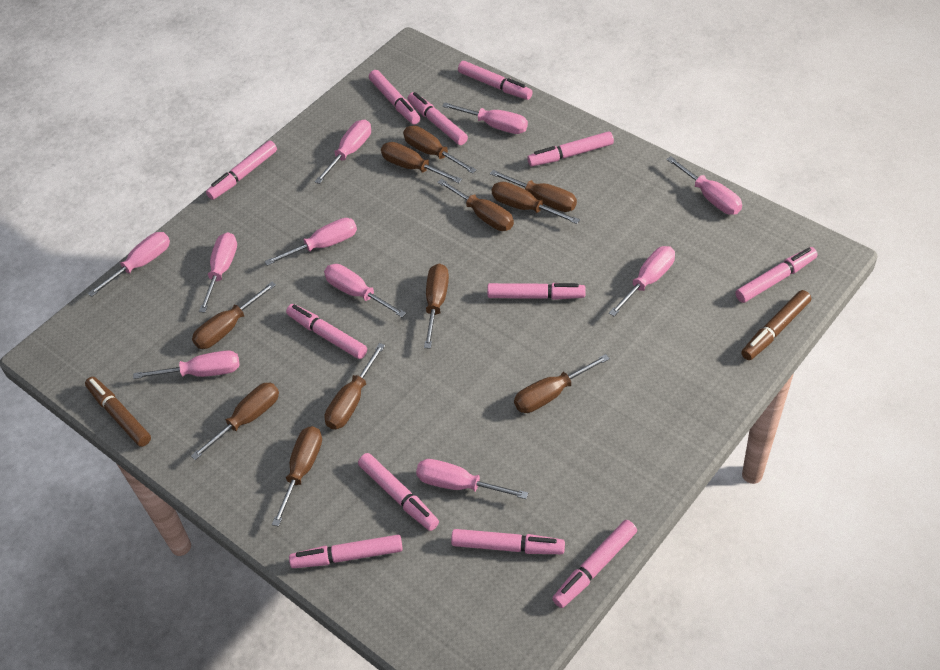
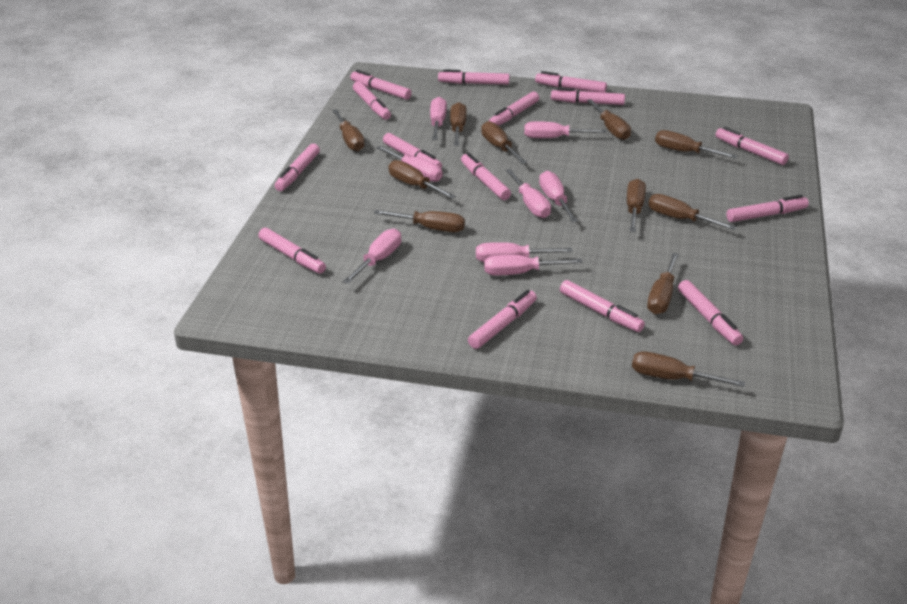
brown marker: [85,377,151,447] [741,290,811,360] = 2 -> none = 0
pink marker: [206,140,277,200] [286,304,367,359] [289,535,403,568] [358,453,439,531] [369,70,420,125] [408,92,468,145] [451,529,565,554] [458,61,533,100] [487,283,585,300] [527,131,614,166] [552,520,637,608] [735,247,818,303] = 12 -> [258,228,326,274] [275,144,320,191] [351,70,412,100] [353,81,391,120] [383,133,442,168] [438,69,509,85] [461,153,511,200] [468,290,537,349] [489,92,539,126] [535,71,607,93] [551,88,625,105] [560,280,645,332] [678,280,743,345] [715,127,789,165] [726,195,809,222] = 15
pink screwdriver: [88,232,170,297] [133,350,239,379] [199,232,237,313] [265,218,357,266] [315,120,371,184] [324,264,406,317] [416,459,528,499] [442,102,528,134] [609,246,675,316] [666,156,742,215] = 10 -> [343,228,401,284] [377,146,442,182] [430,97,447,140] [476,242,573,262] [484,255,583,276] [505,169,551,218] [524,121,606,138] [539,171,578,223] = 8

